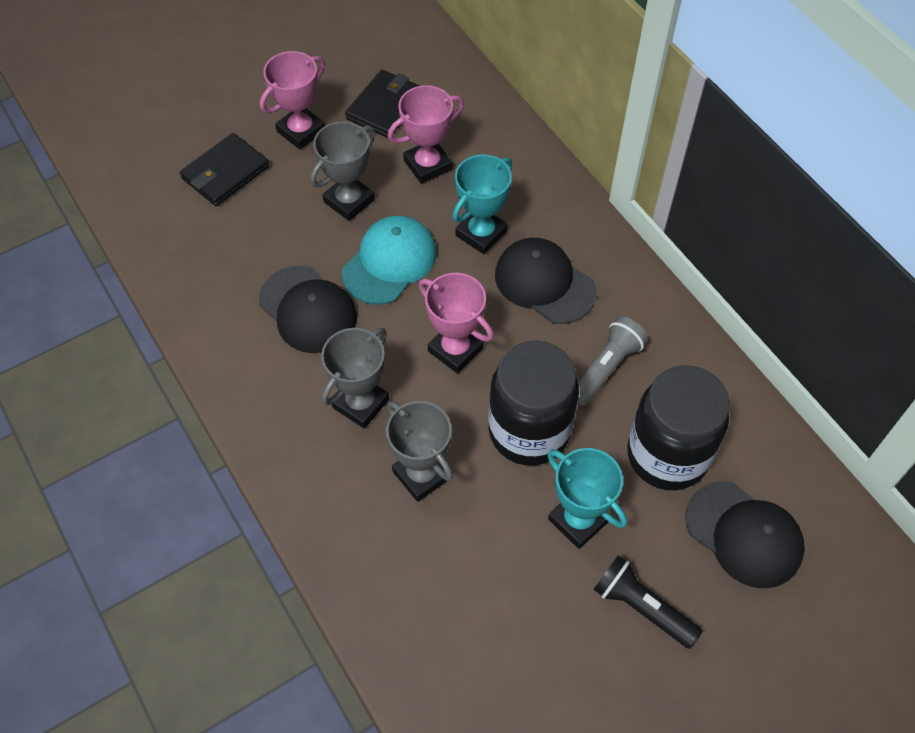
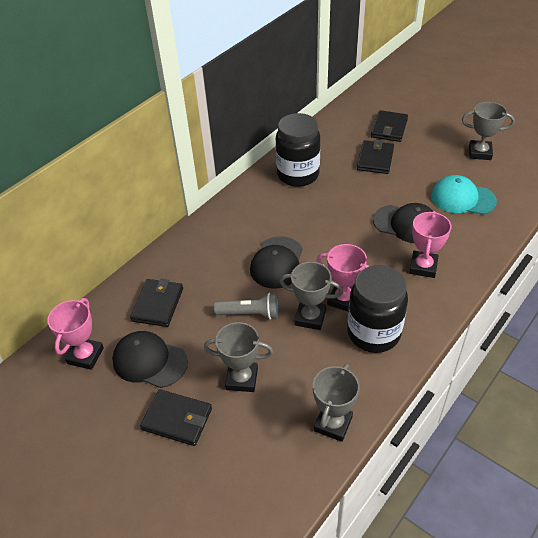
black flashlight: [593,556,703,649] = 1 -> none = 0
black wallet: [180,133,269,206] [345,70,420,138] = 2 -> [130,279,183,327] [140,389,212,446] [357,140,394,174] [371,110,408,142] = 4
grey trophy: [310,122,375,221] [321,328,389,429] [386,401,453,502] = 3 -> [204,322,273,392] [280,262,343,330] [313,364,359,442] [462,102,515,160] = 4
turquoise trophy: [453,154,512,254] [547,448,627,549] = 2 -> none = 0

